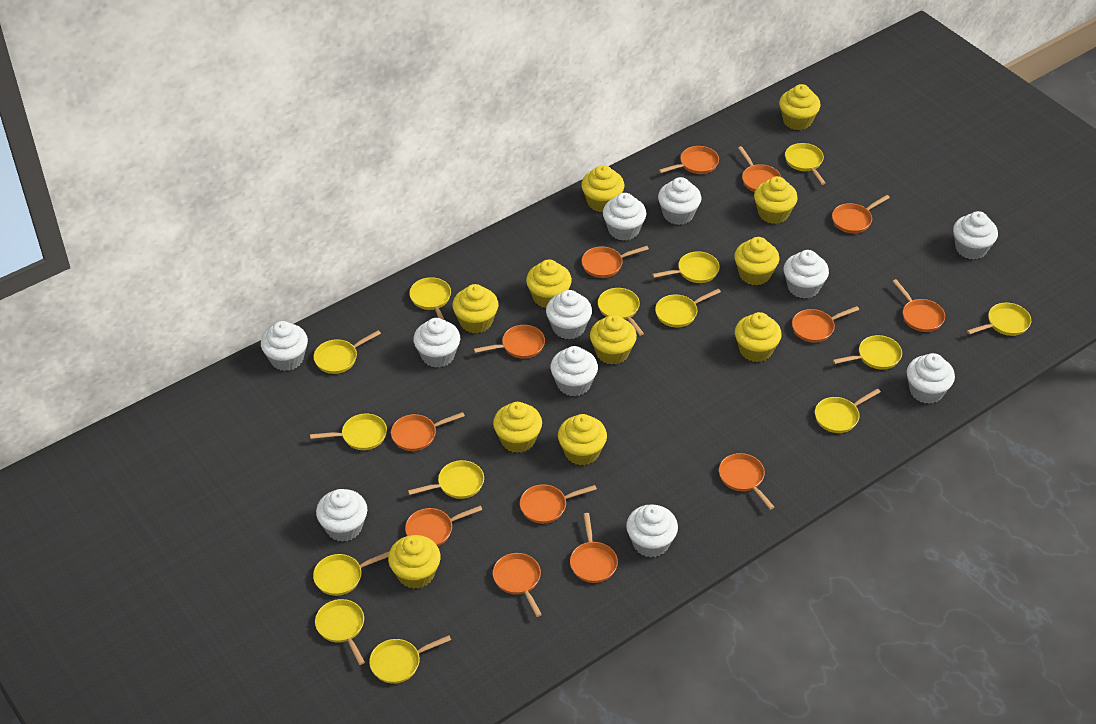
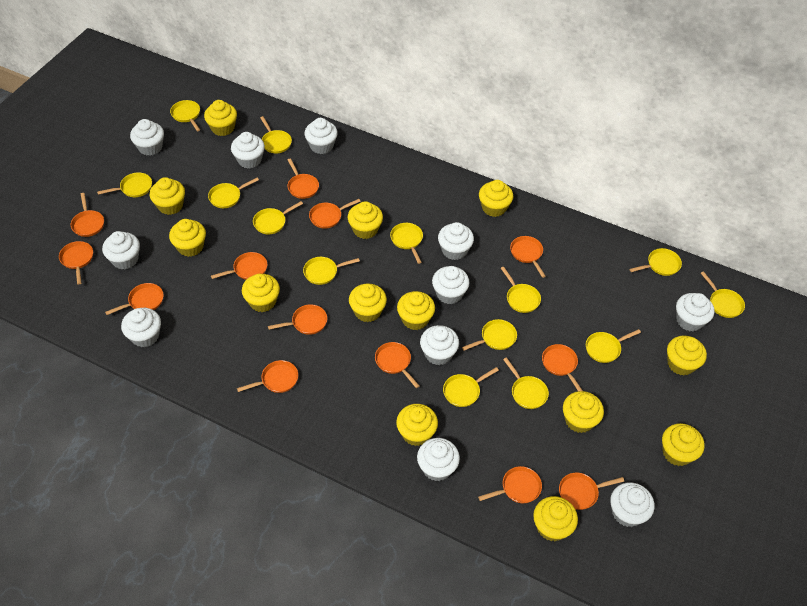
yellow cupcake: [388,535,441,589] [452,284,498,334] [493,402,542,453] [526,260,572,308] [558,414,607,465] [581,165,624,212] [590,315,637,365] [734,237,779,286] [735,312,782,362] [754,176,798,224] [779,84,820,130] = 11 -> [150,177,185,215] [169,219,206,257] [204,100,237,136] [242,274,280,312] [348,201,383,239] [349,284,387,322] [396,404,438,446] [397,291,435,330] [479,180,513,217] [533,496,578,541] [563,391,604,433] [662,423,705,466] [667,336,707,375] = 13

